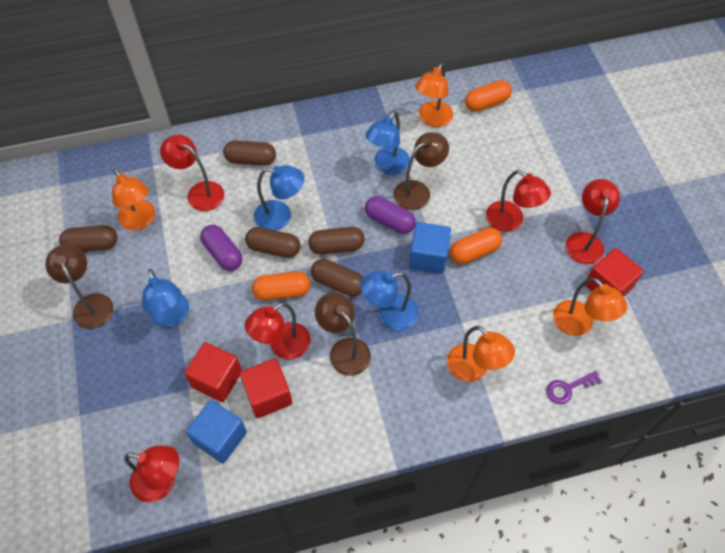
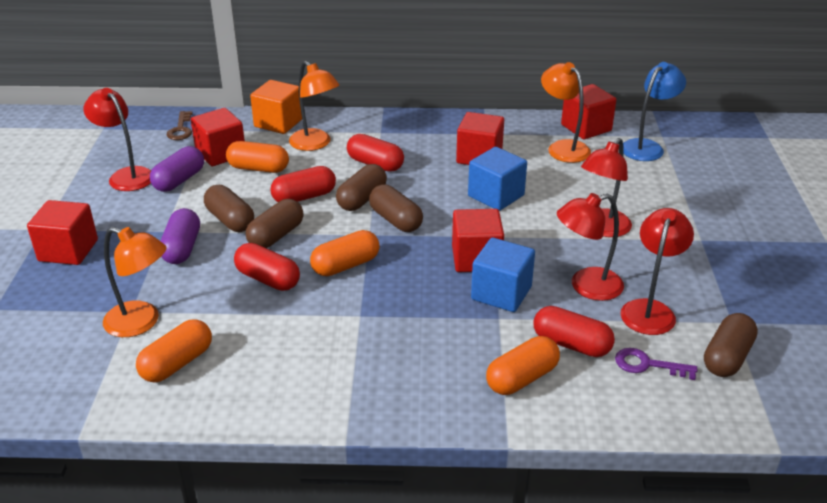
blue lamp: [142,269,189,327] [254,165,305,231] [360,271,418,331] [365,111,410,175] = 4 -> [623,62,686,161] = 1
brown key: none = 0 -> [167,111,193,140] = 1
brown lamp: [45,244,114,329] [315,292,371,376] [394,132,449,210] = 3 -> none = 0
orange capsule: [252,272,310,300] [450,227,502,264] [465,80,512,112] = 3 -> [136,319,212,382] [226,141,289,173] [310,230,380,276] [486,336,560,395] = 4
orange cube: none = 0 -> [250,80,302,134] = 1
orange lamp: [112,168,155,230] [415,63,453,127] [447,325,515,382] [553,278,627,336] = 4 -> [103,227,167,337] [289,61,339,151] [541,62,591,163] = 3
red capsule: none = 0 -> [234,243,300,291] [270,166,336,202] [347,134,404,172] [533,306,615,357] = 4
red cube: [184,342,242,402] [240,358,292,418] [585,248,644,297] = 3 -> [27,200,98,265] [191,108,245,166] [452,209,504,272] [456,112,504,165] [561,84,616,139] = 5
red lamp: [124,446,179,503] [160,135,224,211] [245,302,310,359] [486,170,551,232] [566,179,620,264] = 5 -> [83,88,151,191] [557,193,624,301] [581,138,632,237] [620,208,694,335] = 4

